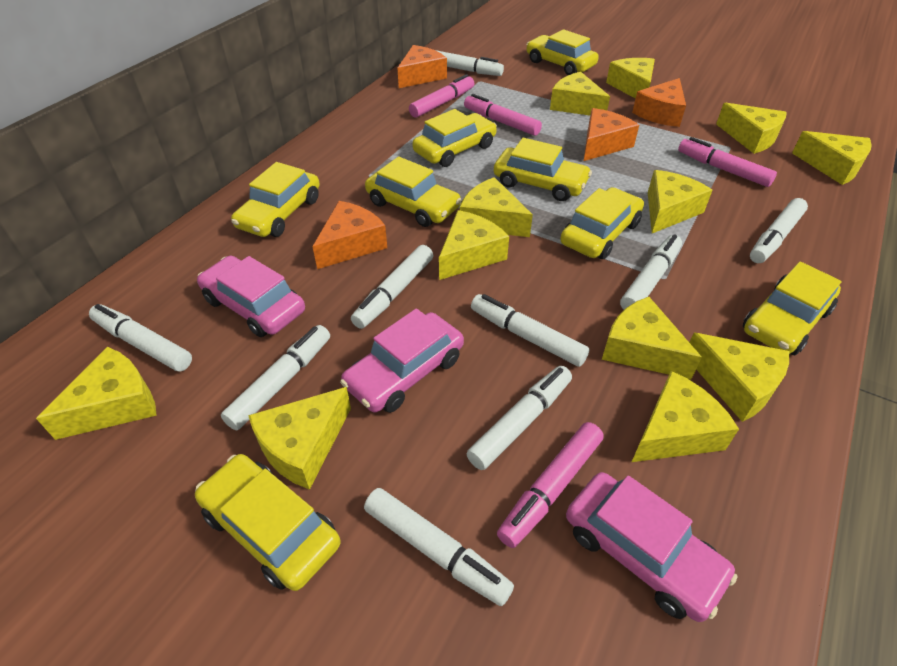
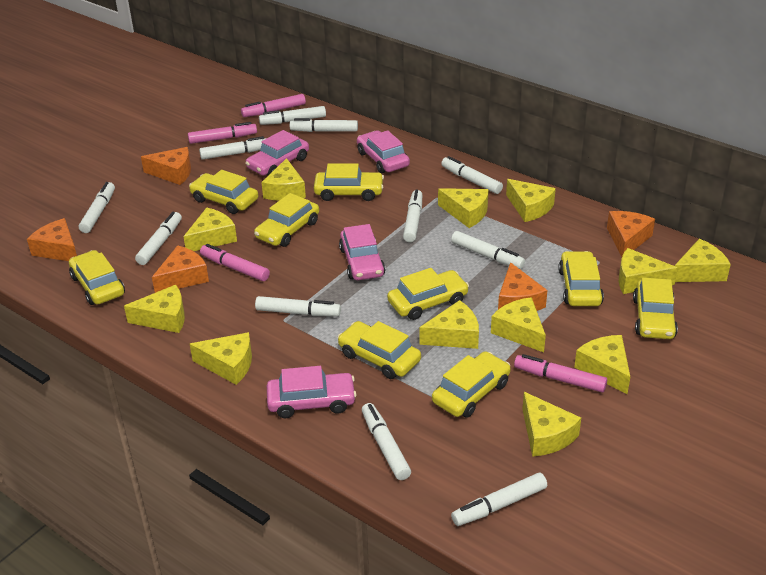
orange cheese: [312,201,387,269] [397,45,447,88] [584,108,639,161] [632,78,686,127] = 4 -> [27,218,77,261] [141,147,191,185] [152,245,209,293] [498,262,548,311] [607,211,655,257] = 5
pink car: [197,256,305,337] [340,308,464,413] [566,472,738,622] = 3 -> [245,130,309,176] [267,366,357,418] [339,224,386,280] [357,130,410,173] = 4
white marker: [89,304,192,372] [221,325,330,430] [351,245,433,329] [364,488,514,606] [436,50,504,76] [466,366,572,470] [471,294,590,367] [620,234,682,310] [750,198,808,263] = 9 -> [79,182,115,233] [135,212,182,265] [199,136,267,160] [255,296,341,317] [259,106,326,125] [290,118,358,132] [362,403,411,480] [403,189,422,242] [441,156,503,194] [451,231,525,269] [451,473,547,526] = 11
yellow car: [195,454,341,591] [231,162,319,237] [365,157,461,227] [412,109,497,167] [494,138,592,201] [526,29,599,75] [560,187,644,259] [743,261,842,355] = 8 -> [69,250,125,305] [189,170,258,214] [254,193,319,247] [314,163,384,201] [338,321,421,379] [387,268,469,320] [432,351,511,418] [558,251,604,306] [633,278,678,339] = 9

